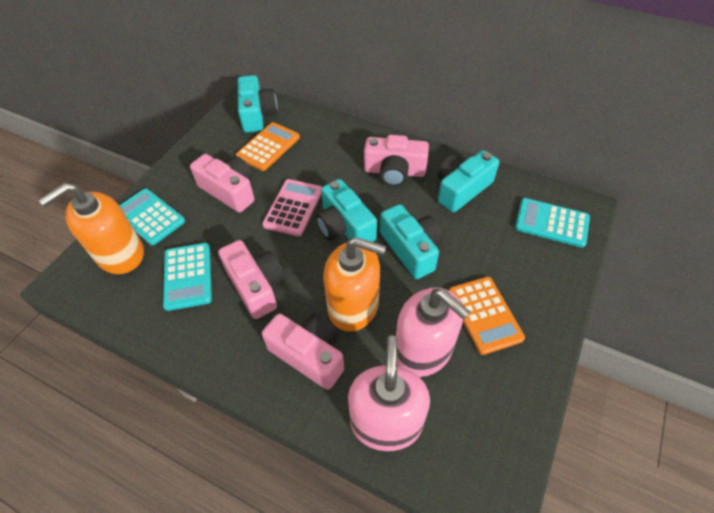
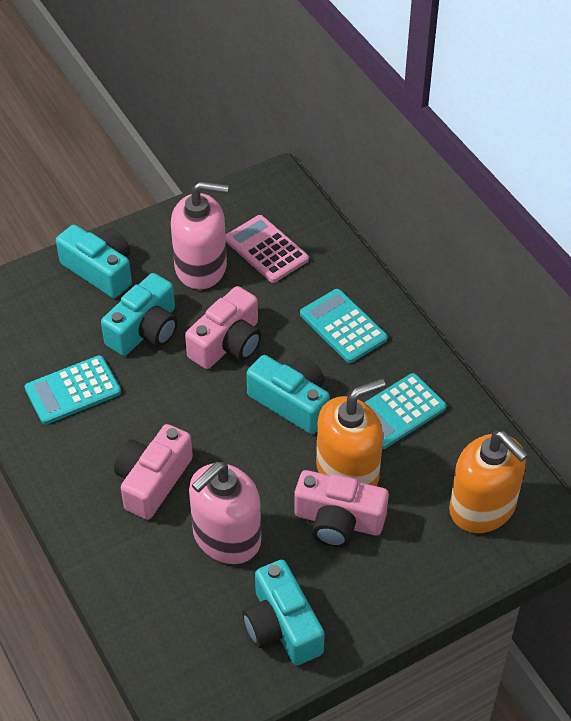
orange calculator: [236,122,300,171] [449,277,525,355] = 2 -> none = 0
pink camera: [190,154,254,213] [218,240,285,319] [262,313,344,390] [364,135,429,187] = 4 -> [114,424,193,520] [185,286,261,369] [294,470,389,547] = 3

